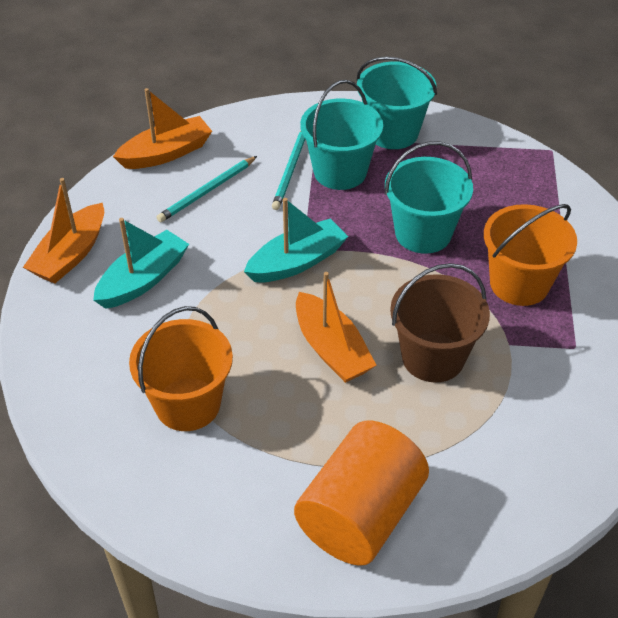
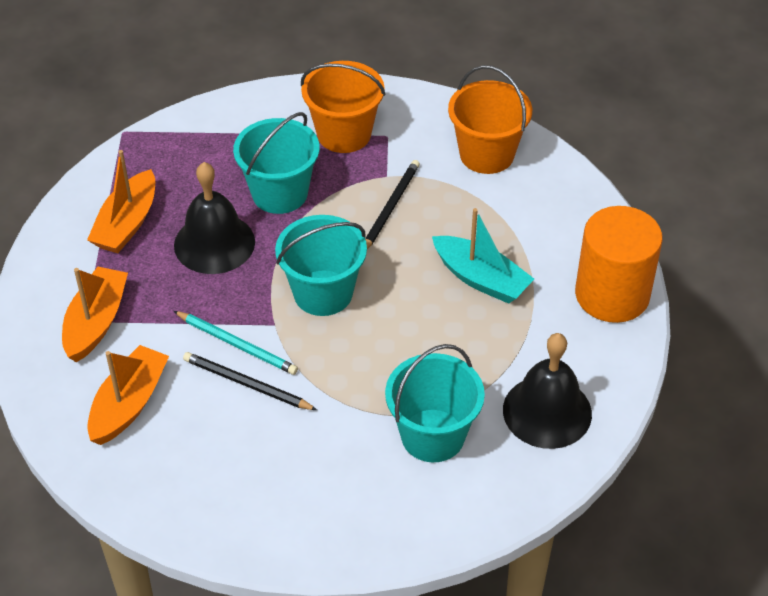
black bell: none = 0 -> [174,162,255,274] [503,333,592,449] = 2
black pencil: none = 0 -> [183,352,317,410] [365,160,420,249] = 2
brown bucket: [390,263,490,382] = 1 -> none = 0
turquoise boat: [93,218,189,309] [244,198,348,282] = 2 -> [432,208,534,304] = 1
turquoise pencil: [156,156,257,222] [272,131,305,210] = 2 -> [174,311,298,375] = 1

